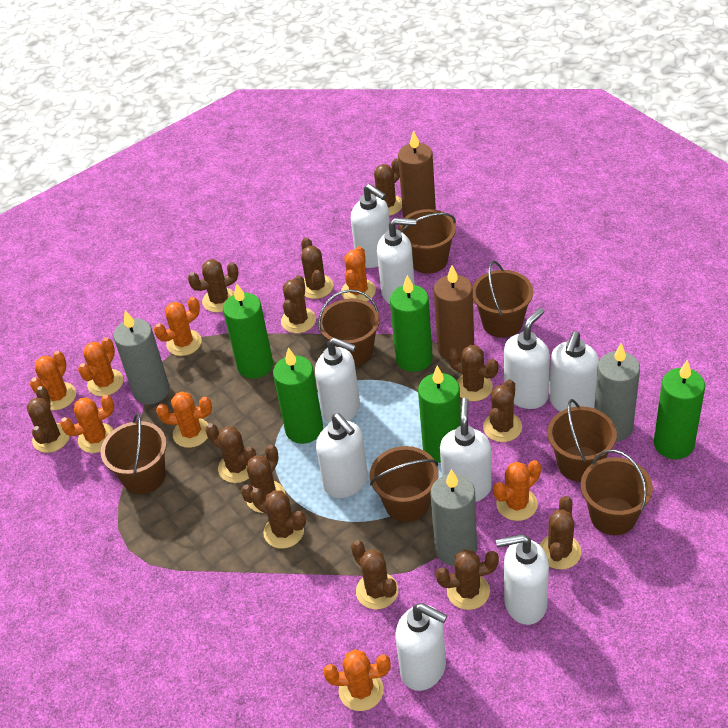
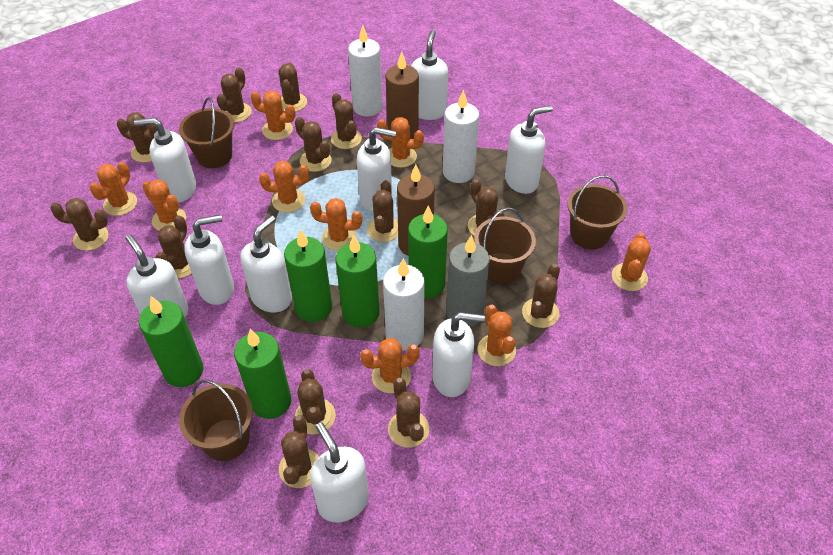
brown bucket: [101,413,167,494] [318,289,380,367] [370,446,439,522] [398,209,456,274] [472,261,533,338] [548,399,617,482] [581,450,653,535] = 7 -> [179,97,234,168] [179,380,253,461] [474,207,536,284] [567,175,628,249] = 4
grey candle: [114,310,169,405] [430,469,477,566] [594,343,640,442] = 3 -> [446,235,490,327] = 1
orange cactus: [30,351,76,410] [60,395,114,453] [78,338,123,396] [154,297,202,356] [156,392,212,448] [323,649,391,711] [341,246,376,301] [493,460,541,521] = 8 -> [90,162,137,216] [142,180,186,231] [251,91,295,140] [259,161,309,213] [310,198,363,251] [360,338,420,393] [377,117,424,168] [477,305,516,366] [612,233,651,291] = 9
white candle: none = 0 -> [348,25,383,116] [383,258,425,351] [443,90,479,183] = 3

